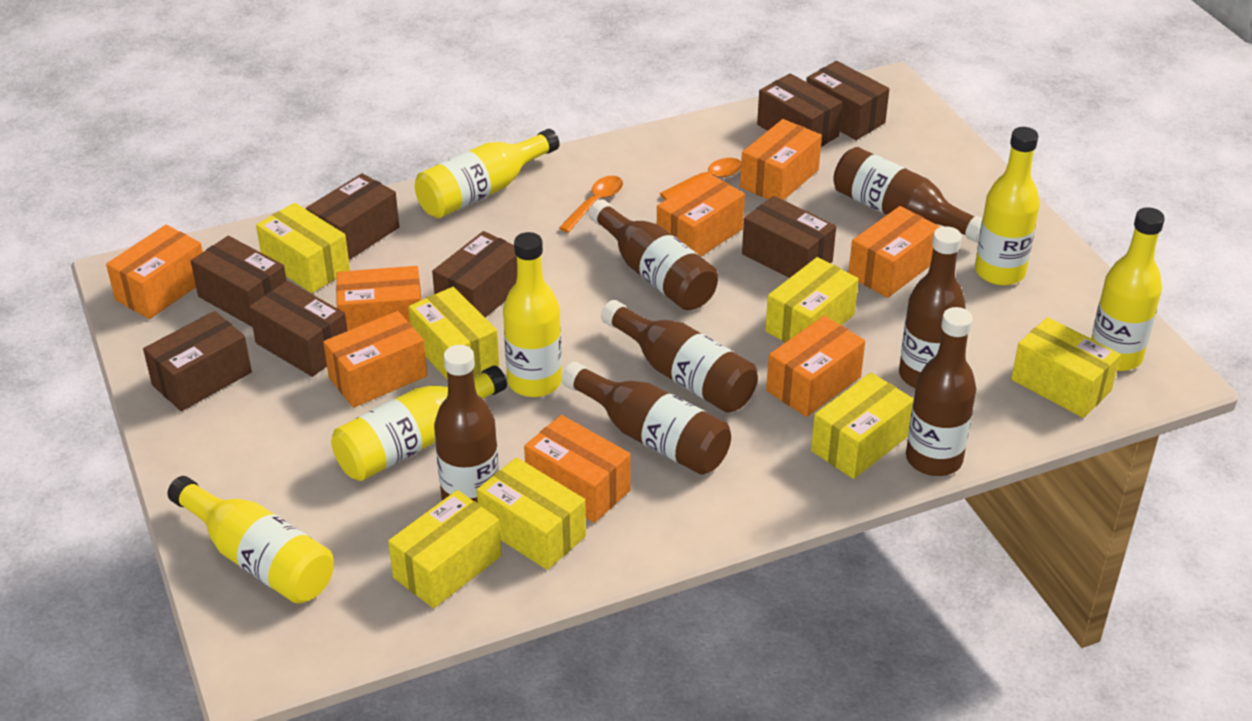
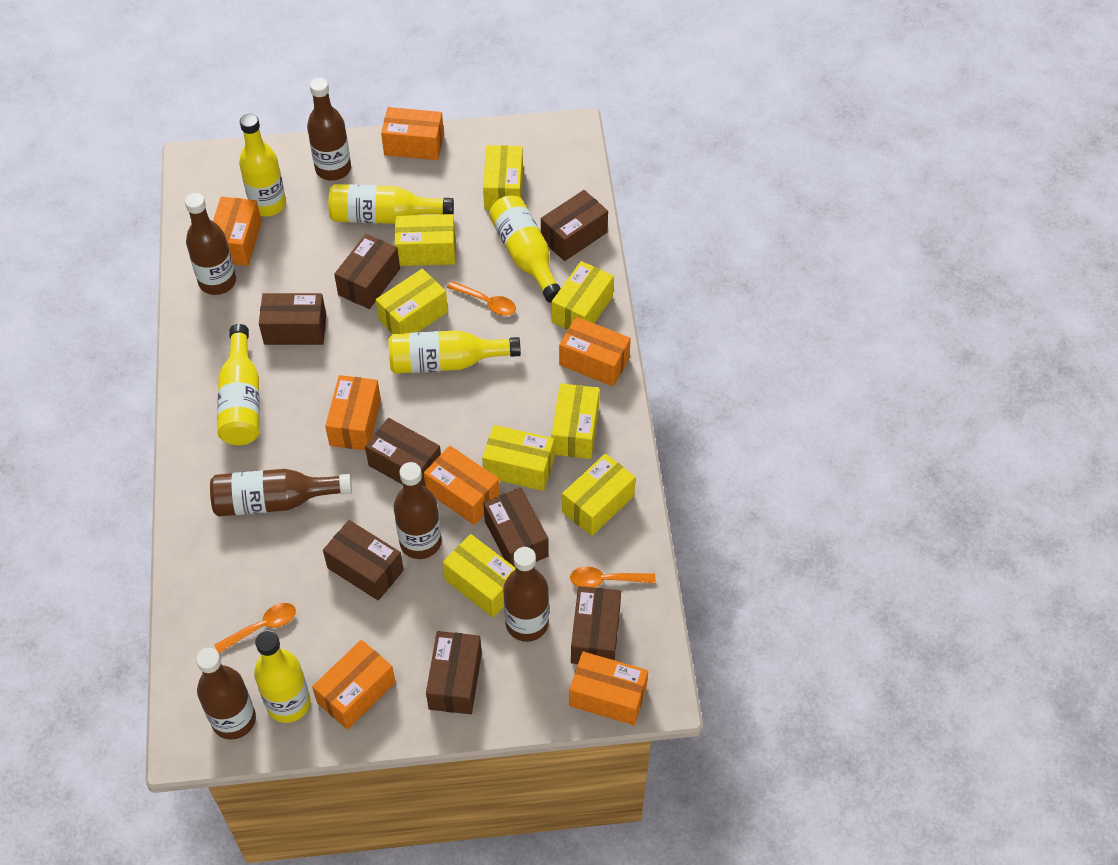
brown bottle: [434,345,499,503] [562,362,731,475] [589,200,718,310] [601,300,758,413] [833,147,982,242] [899,226,965,388] [906,307,976,476] = 7 -> [185,193,236,295] [196,648,256,740] [210,469,352,517] [307,78,351,181] [394,462,442,559] [503,547,549,642] = 6
orange box: [106,225,203,319] [323,311,427,408] [336,266,422,331] [524,415,631,523] [657,174,745,256] [740,119,822,200] [766,316,865,417] [848,206,940,298] = 8 -> [213,197,262,266] [312,640,396,730] [325,375,381,450] [381,107,444,160] [424,446,500,525] [559,317,631,386] [569,651,648,725] = 7
orange spoon: [559,176,623,233] [660,158,741,200] = 2 -> [214,603,296,653] [447,281,516,316] [570,567,655,587] = 3
yellow box: [256,203,350,293] [388,490,501,608] [408,287,499,380] [477,457,586,570] [765,257,859,342] [811,373,914,479] [1011,317,1121,418] = 7 -> [376,269,448,334] [395,214,456,266] [443,534,515,618] [482,425,554,491] [483,145,523,210] [552,261,614,330] [552,384,600,459] [562,453,636,536] = 8

